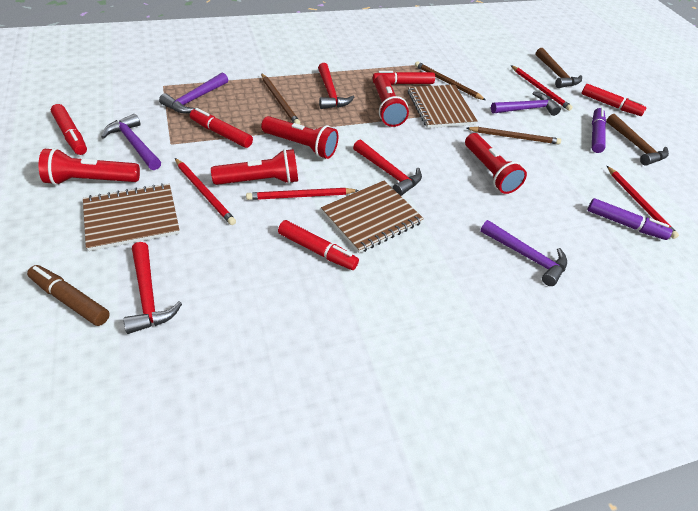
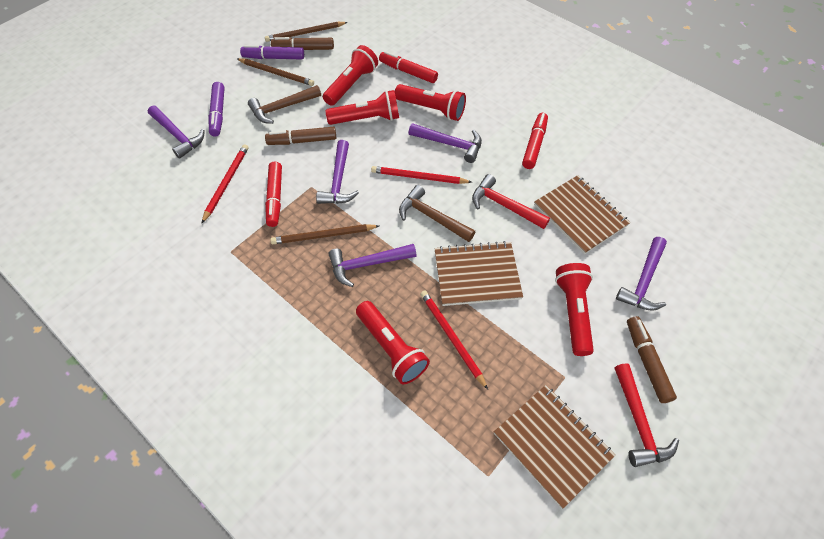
brown marker: [27,265,110,326] = 1 -> [265,127,336,145] [271,37,334,50] [627,316,677,403] = 3
purple hammer: [101,114,161,170] [159,72,228,114] [480,220,567,286] [491,92,561,116] = 4 -> [148,106,204,159] [316,140,359,204] [328,244,417,287] [408,123,482,163] [616,237,667,311] = 5
red hammer: [123,242,182,334] [318,63,355,109] [353,139,422,196] = 3 -> [472,174,550,229] [614,363,679,467] = 2
red marker: [51,104,87,155] [190,108,253,148] [278,220,359,270] [373,71,435,85] [581,84,646,116] = 5 -> [265,162,282,227] [379,51,438,83] [522,113,548,169] = 3
red pencil: [175,158,236,225] [246,188,359,200] [511,65,573,111] [607,166,679,239] = 4 -> [202,144,248,223] [371,166,472,184] [420,290,488,390] = 3

